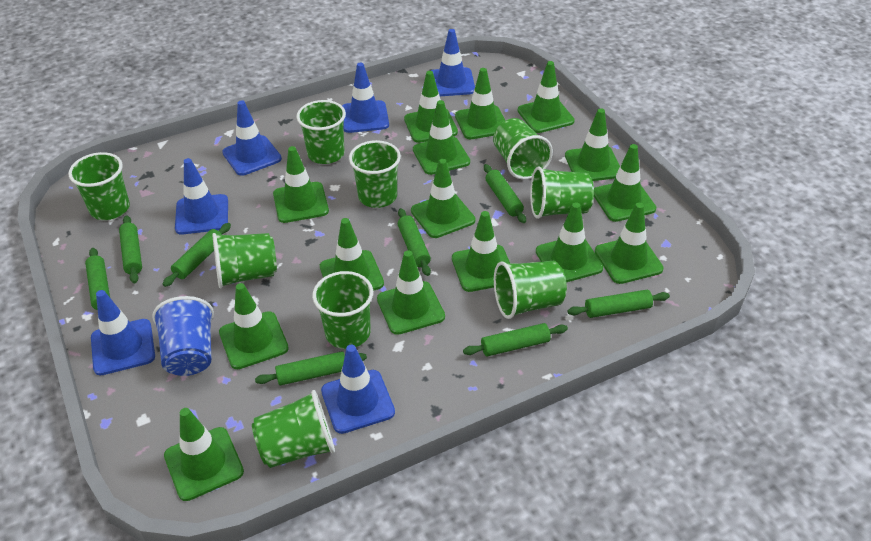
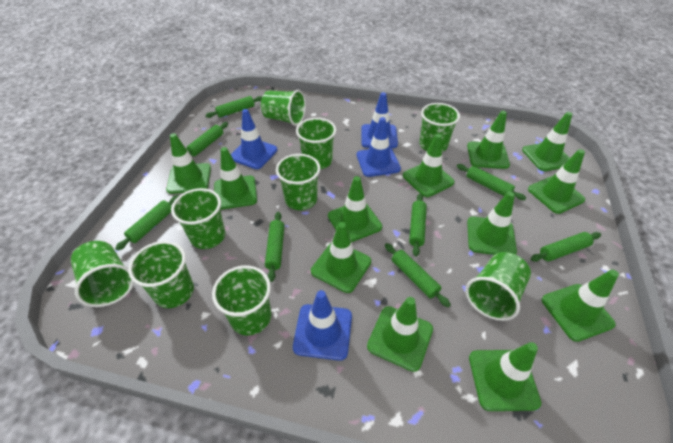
blue cup: [152,296,214,376] = 1 -> none = 0
blue traffic cone: [91,290,155,375] [175,158,228,235] [222,100,282,176] [321,345,395,434] [342,63,389,133] [431,29,475,96] = 6 -> [230,109,277,169] [293,290,352,361] [357,117,401,177] [361,92,398,148] = 4
green traffic cone: [164,408,244,501] [219,283,289,369] [273,146,329,223] [320,218,384,291] [377,250,445,335] [404,71,458,143] [411,159,475,238] [413,100,470,175] [452,211,510,292] [455,68,506,139] [518,61,575,133] [536,202,603,282] [565,108,620,181] [594,144,656,222] [595,203,664,284] = 15 -> [166,133,211,194] [214,147,257,210] [311,222,371,293] [328,176,382,242] [367,297,433,372] [403,134,455,197] [467,111,510,169] [467,191,517,255] [469,342,541,411] [522,112,572,171] [528,149,585,214] [542,269,619,342] = 12

